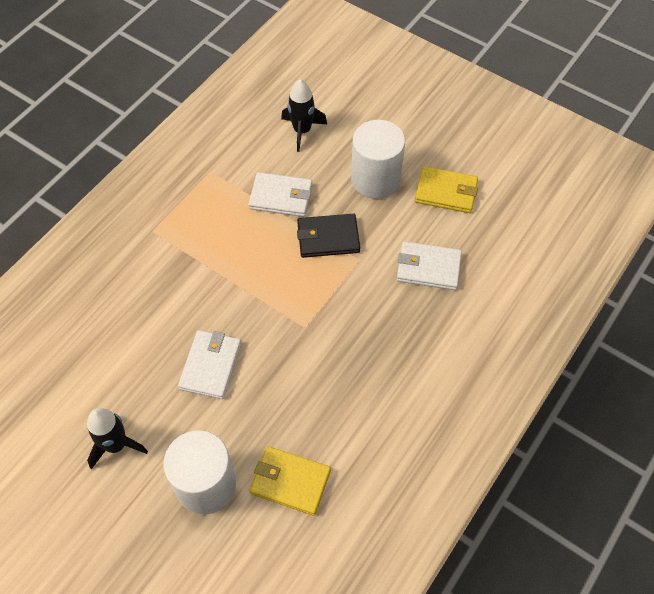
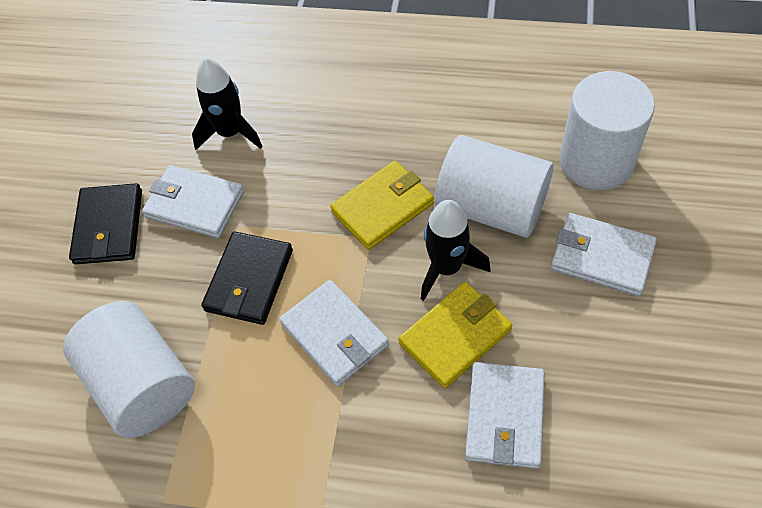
black wallet: [297,214,360,258] = 1 -> [69,183,142,264] [201,232,293,325] = 2
white cylinder: [163,430,236,514] [351,120,405,199] = 2 -> [63,301,195,438] [435,135,553,238] [560,71,655,191] = 3
white wallet: [178,330,241,399] [248,172,312,217] [397,241,462,290] = 3 -> [142,165,244,238] [279,280,389,387] [465,362,545,469] [551,213,657,296] = 4

